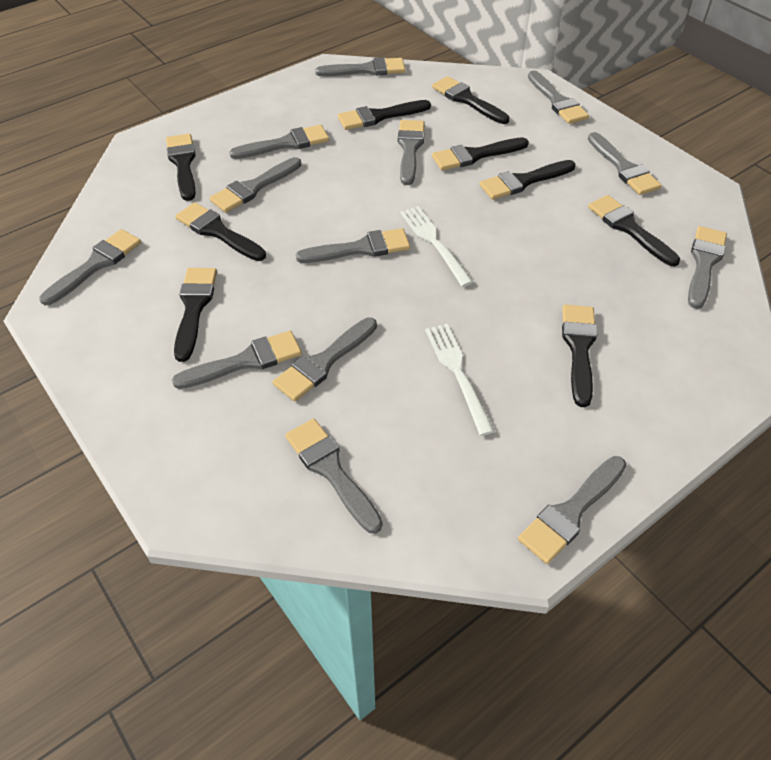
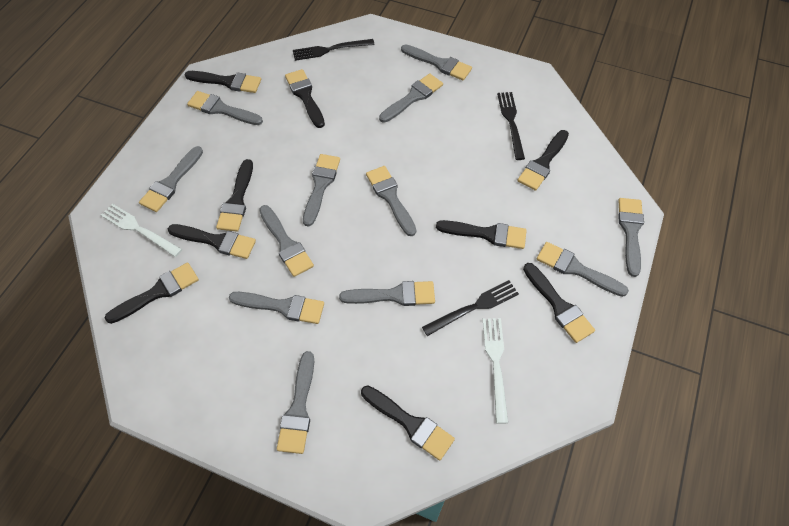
black fork: none = 0 -> [293,39,375,61] [422,280,519,336] [497,92,525,160] = 3
grey brush: [40,229,141,305] [172,331,302,389] [210,157,301,213] [229,125,329,159] [273,317,377,402] [285,418,383,534] [296,228,410,263] [315,57,405,76] [398,120,425,185] [518,456,626,564] [528,70,589,124] [588,132,662,195] [688,226,727,309] = 13 -> [139,146,203,212] [187,91,263,125] [229,292,324,324] [259,205,314,277] [277,351,314,454] [303,154,340,227] [339,281,435,306] [366,166,416,236] [379,73,443,123] [401,44,472,80] [537,242,629,297] [618,198,644,277] = 12

